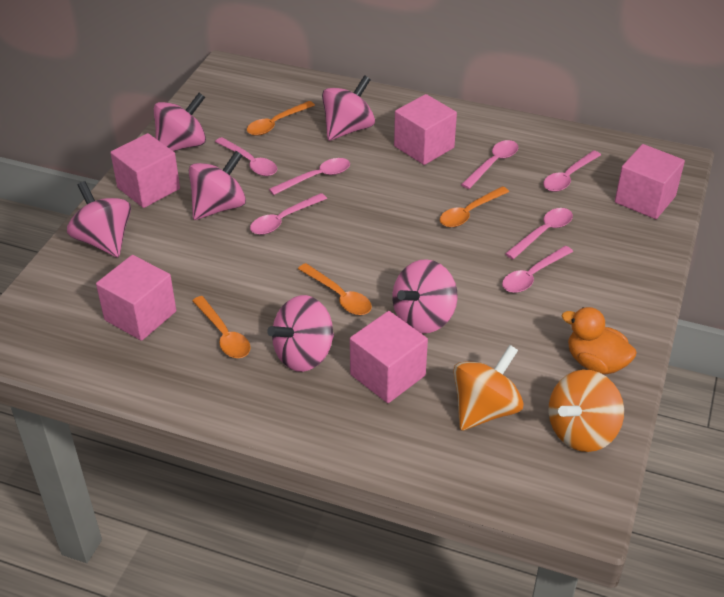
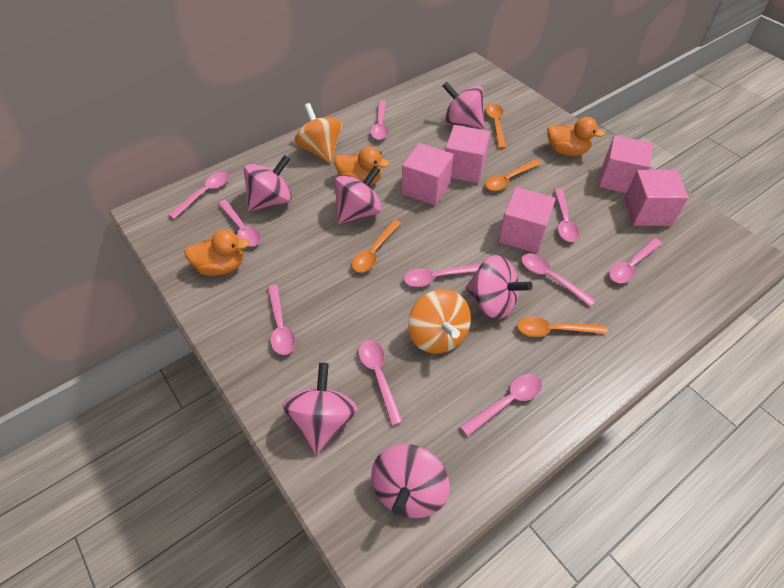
orange duck: [562,307,637,374] = 1 -> [184,229,249,276] [334,146,389,186] [547,117,605,156] = 3
pink spoon: [215,137,277,176] [250,193,327,235] [269,158,350,195] [461,140,518,189] [502,246,573,293] [505,208,573,259] [543,150,601,192] = 7 -> [169,172,229,219] [218,200,261,247] [267,285,296,355] [358,340,403,426] [370,100,389,140] [404,263,482,287] [460,374,542,436] [521,253,596,307] [554,188,580,242] [609,238,662,283] = 10

